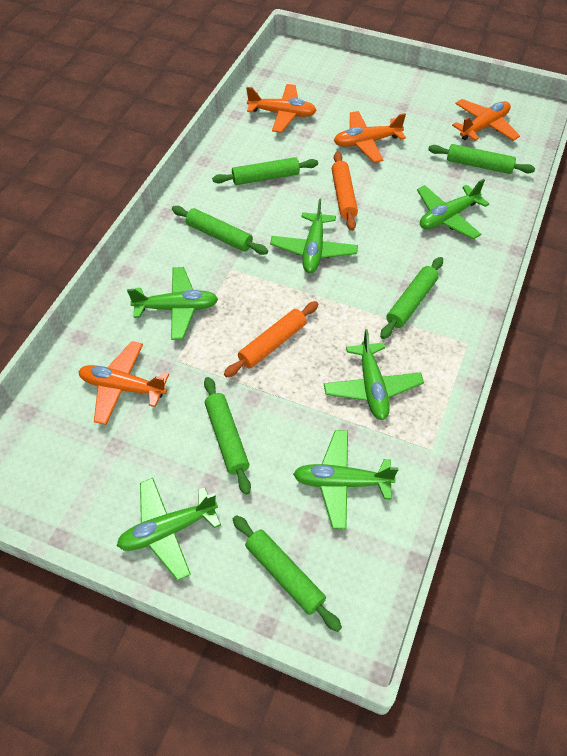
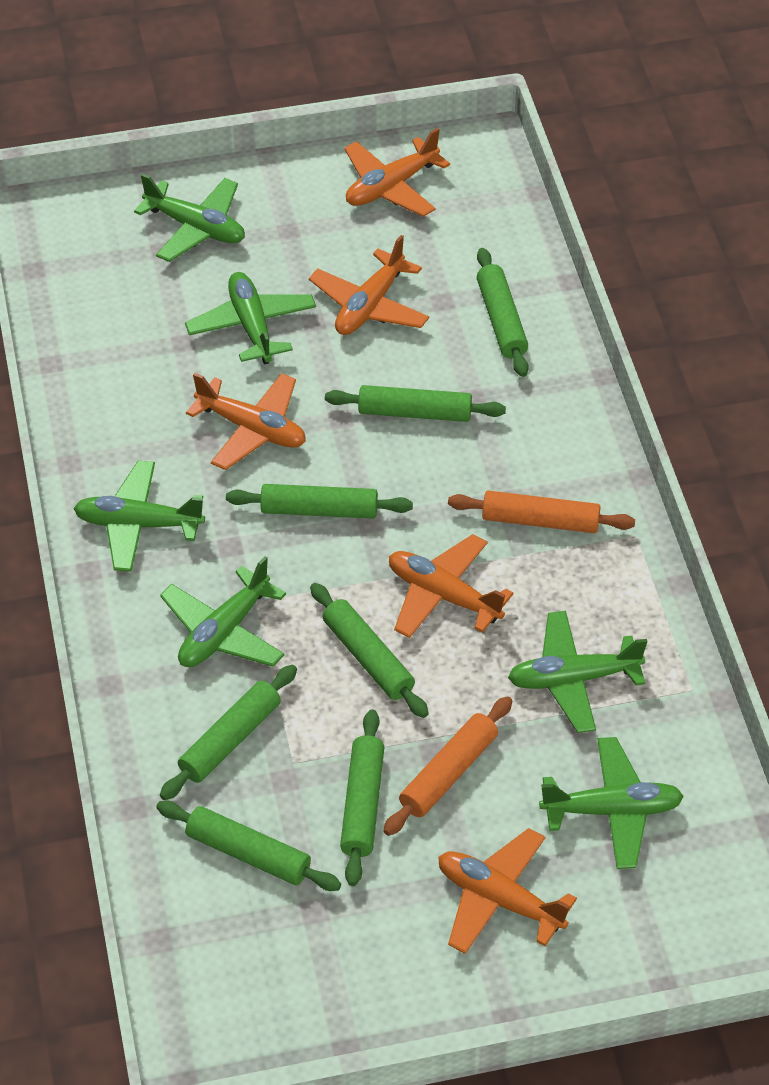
green rolling pin: [172,206,268,255] [204,377,251,495] [212,157,318,185] [233,515,342,632] [380,257,443,339] [428,144,535,174] = 6 -> [156,801,341,891] [160,665,297,800] [226,484,413,519] [310,583,429,718] [325,385,506,422] [340,709,384,886] [477,248,528,377] = 7
orange plane: [78,341,169,425] [246,84,317,133] [334,111,406,163] [452,99,520,141] = 4 -> [186,373,306,470] [309,235,429,335] [344,128,450,217] [389,534,513,638] [438,828,577,954] = 5

